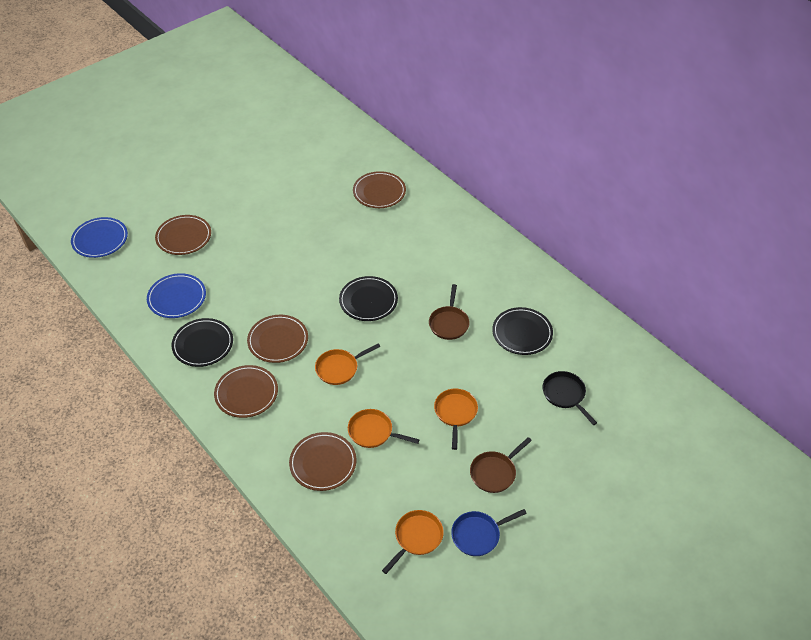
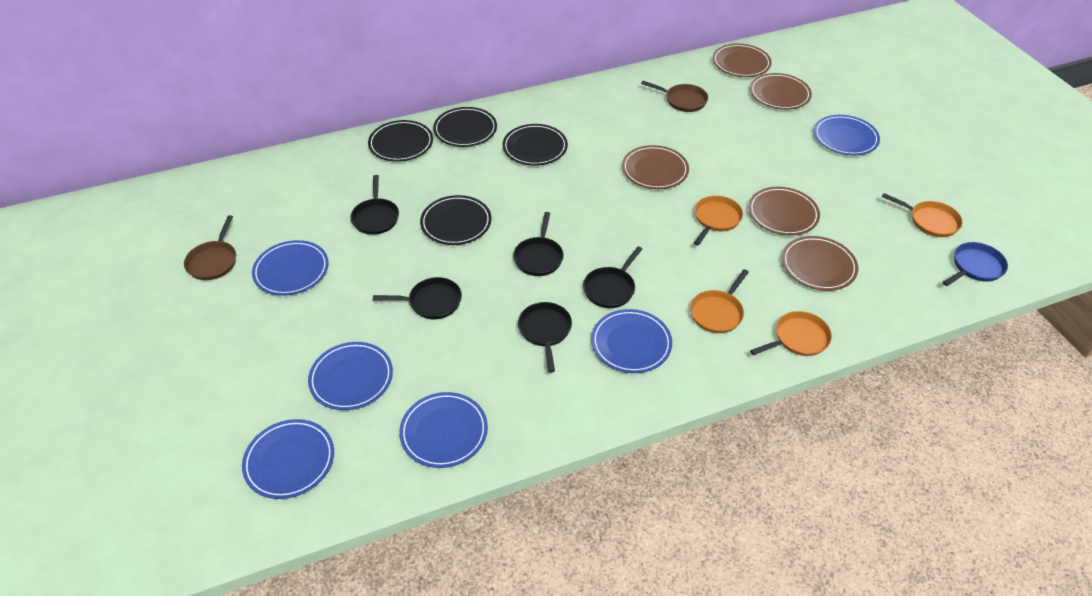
black pan: [543,371,597,425] = 1 -> [350,175,399,235] [373,277,462,319] [513,212,564,276] [518,302,572,373] [583,246,642,308] = 5
black plate: [172,318,233,367] [339,276,398,321] [492,307,553,355] = 3 -> [368,120,433,162] [420,195,492,245] [433,107,497,147] [503,124,568,166] = 4
blue plate: [71,217,128,258] [147,273,206,318] = 2 -> [242,419,334,499] [252,240,329,296] [308,342,393,410] [399,392,488,468] [591,309,672,373] [814,115,880,155] = 6

